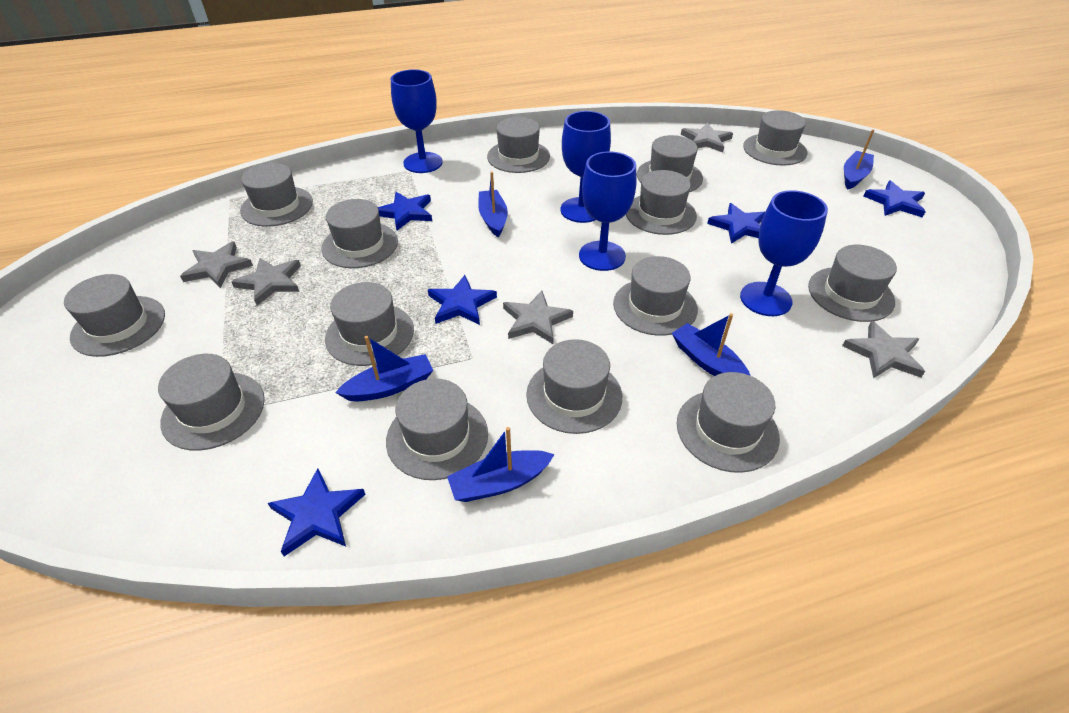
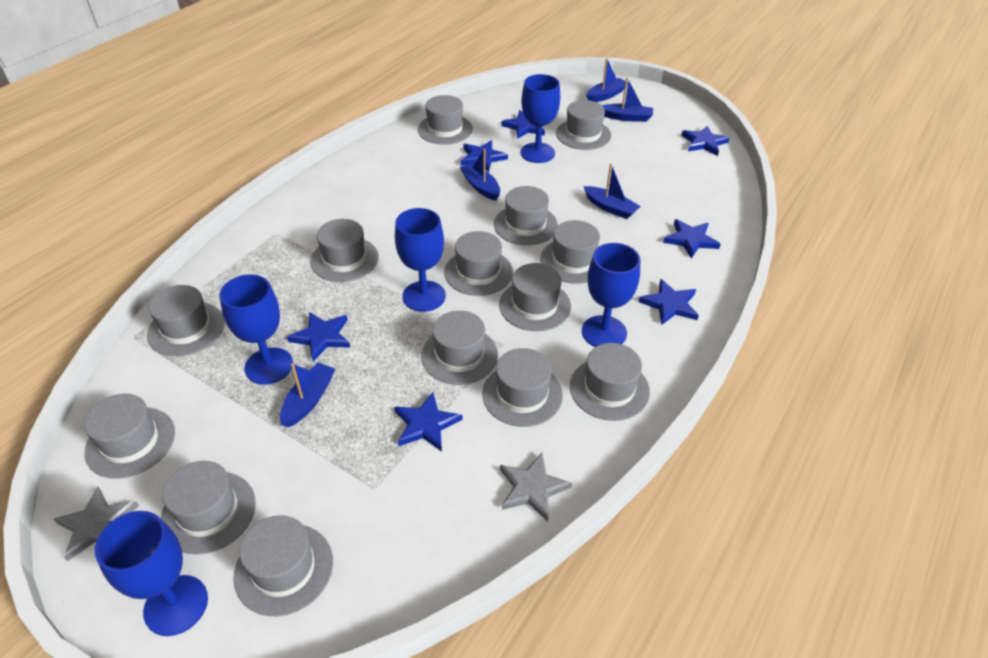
blue goblet: [391,69,443,173] [561,111,611,223] [579,151,637,271] [740,190,828,316] = 4 -> [95,511,208,636] [219,275,293,385] [395,208,446,312] [520,74,560,163] [582,243,640,347] = 5
blue star: [268,468,366,556] [378,192,432,230] [428,275,497,325] [707,203,765,244] [863,180,926,218] = 5 -> [287,312,350,361] [394,392,463,452] [461,140,508,172] [501,110,545,139] [639,279,699,325] [663,219,720,259] [681,126,730,156] = 7
grey star: [180,241,253,288] [231,258,301,306] [503,291,573,344] [681,122,733,153] [842,321,925,379] = 5 -> [54,487,139,561] [500,453,572,522] = 2

